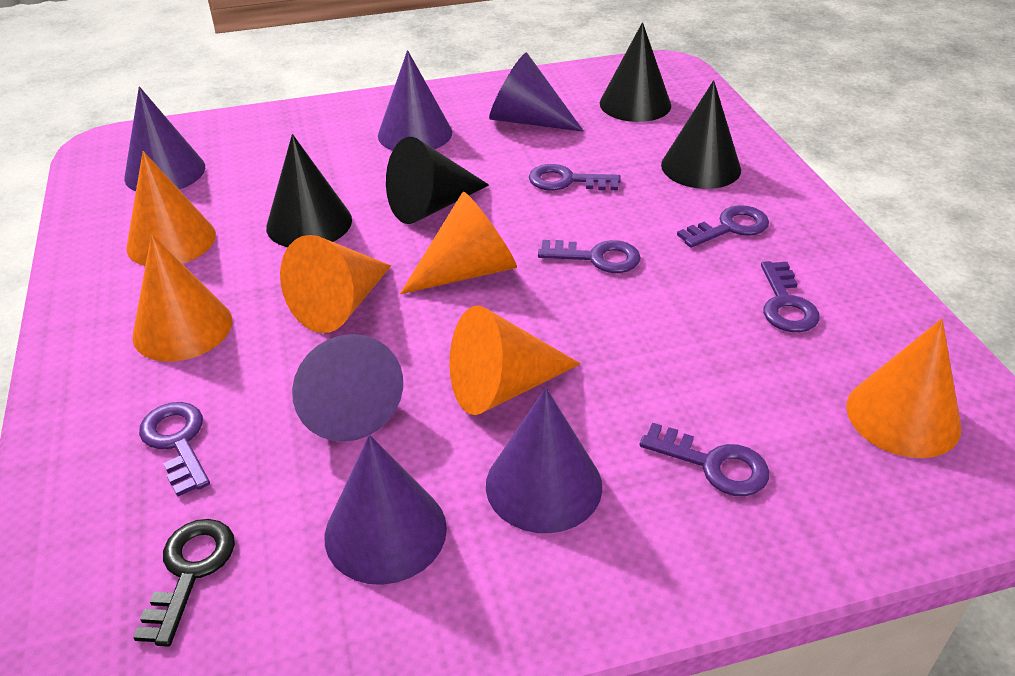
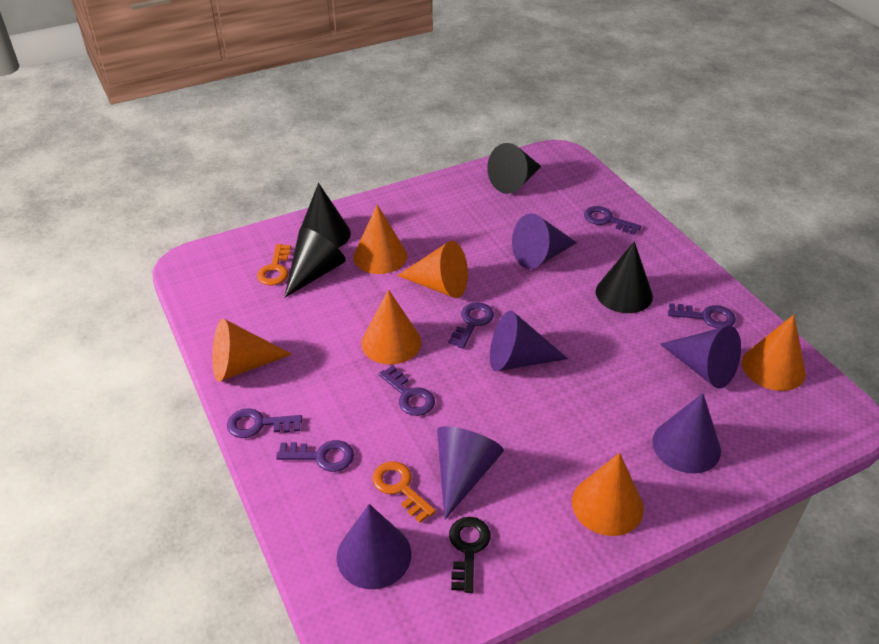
orange key: none = 0 -> [257,244,291,285] [372,461,436,523] = 2

